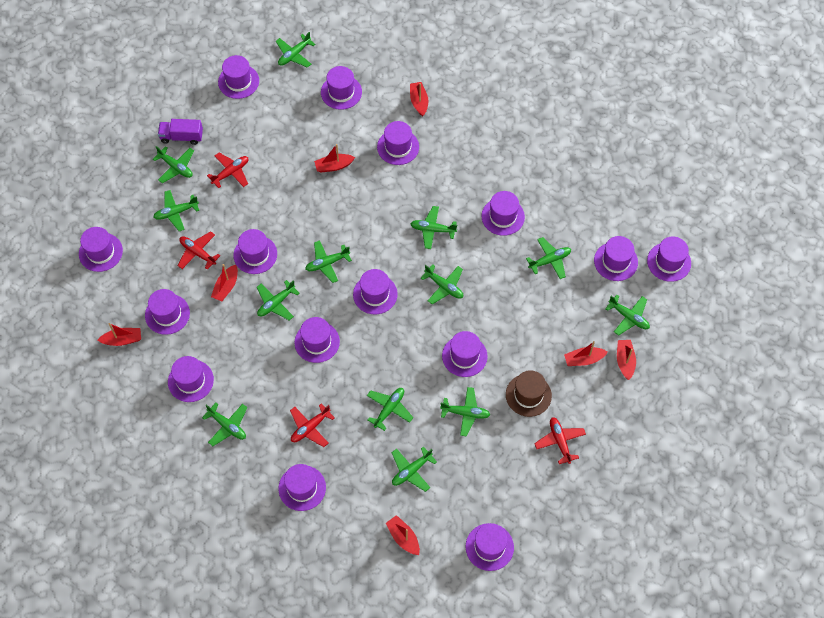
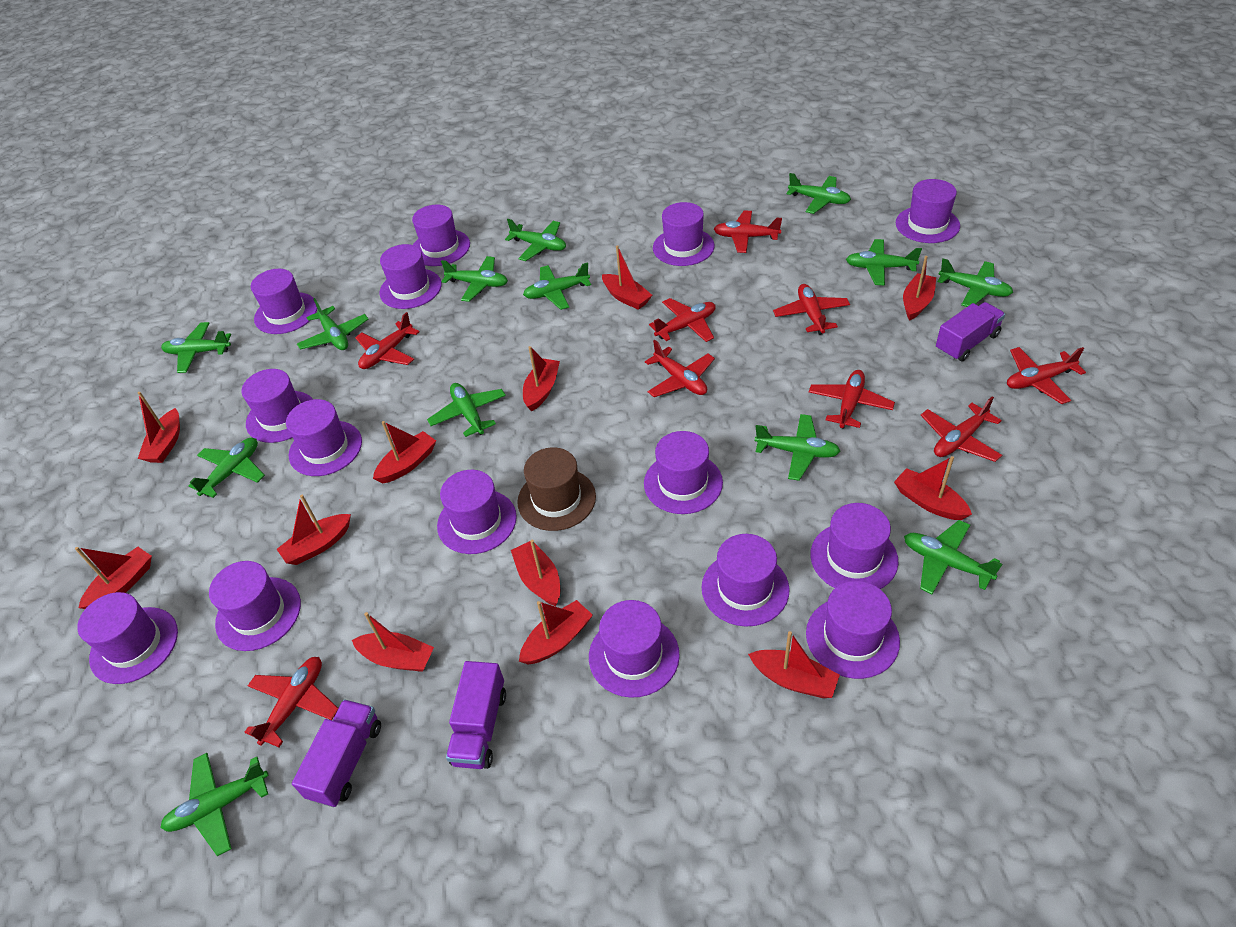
purple truck: [158,119,203,145] = 1 -> [292,699,381,807] [446,661,506,769] [936,302,1005,361] = 3
red boat: [98,323,141,346] [211,264,238,301] [314,144,355,172] [386,515,420,555] [410,82,428,117] [564,341,608,366] [617,340,636,380] = 7 -> [75,547,152,609] [138,392,180,463] [277,495,351,565] [352,612,434,672] [373,421,436,483] [511,540,560,606] [519,600,593,665] [523,346,560,411] [602,245,652,310] [748,631,840,698] [894,456,972,520] [903,256,936,321] = 12
red plane: [178,231,220,269] [207,153,248,188] [290,403,335,447] [534,417,586,464] = 4 -> [244,657,338,747] [355,312,420,369] [645,340,715,397] [649,298,716,342] [714,211,782,253] [773,284,850,335] [809,370,895,429] [921,397,1002,462] [1007,347,1086,404] = 9

